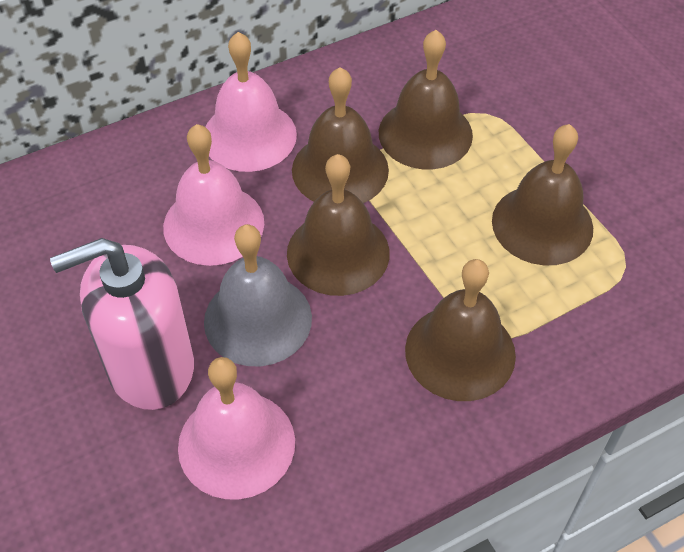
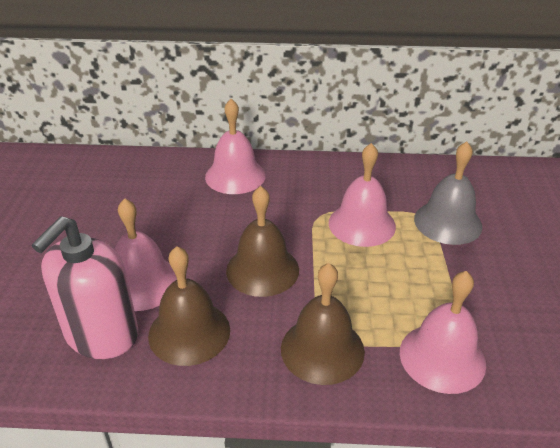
brown bell: [287,154,390,296] [292,67,389,203] [379,30,473,169] [405,259,516,401] [492,124,593,265] = 5 -> [148,246,230,366] [226,186,299,297] [281,263,365,385] = 3
pink bell: [163,124,264,266] [178,357,295,499] [205,32,297,172] = 3 -> [114,198,177,311] [205,99,266,194] [329,143,396,247] [400,271,486,394] = 4

